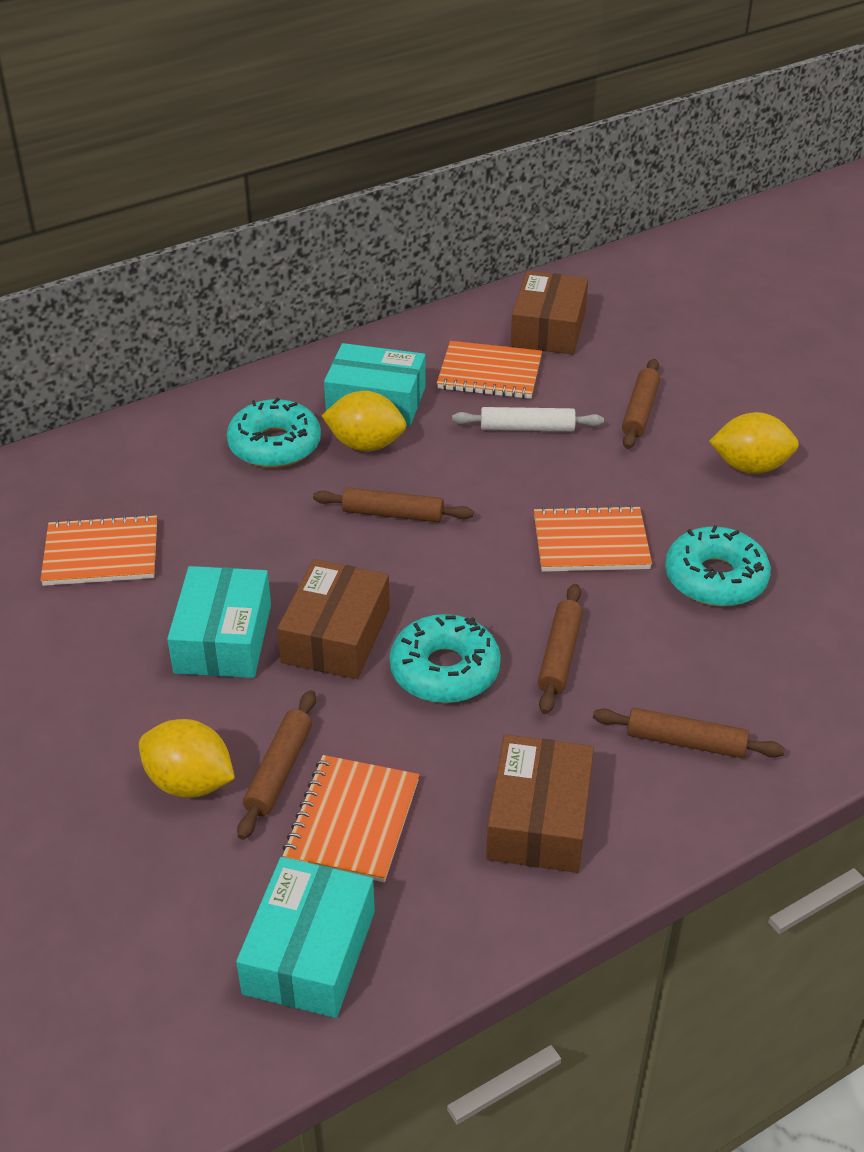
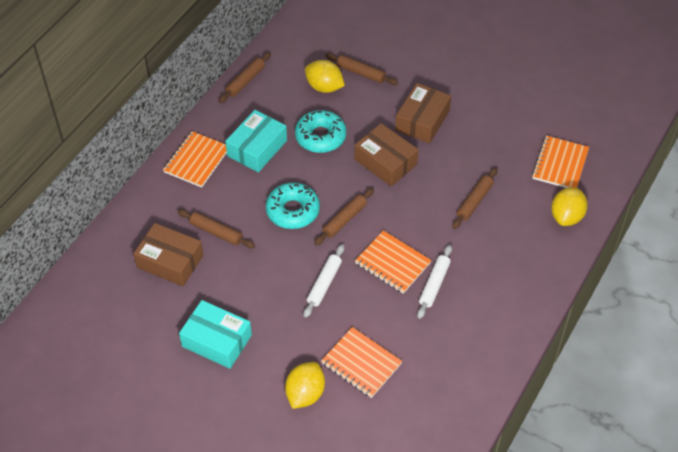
turquoise box: [167,566,271,678] [236,857,375,1018] [324,343,426,426] = 3 -> [179,300,252,369] [225,110,287,172] = 2
turquoise donut: [227,398,321,468] [390,614,501,703] [665,525,771,607] = 3 -> [266,183,320,229] [295,110,346,153] = 2
white rolling pin: [452,407,604,432] = 1 -> [303,244,345,318] [417,245,452,319] = 2

